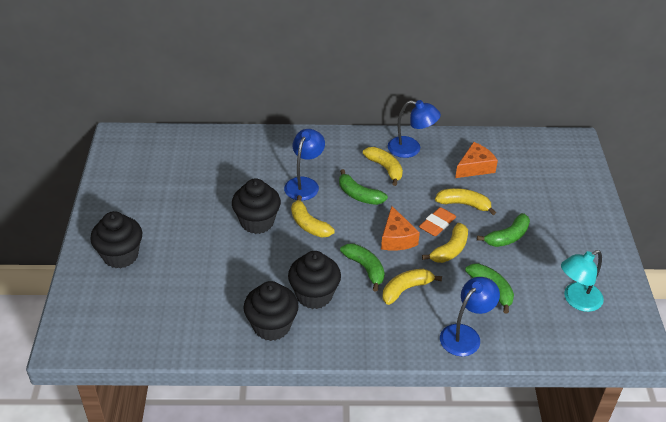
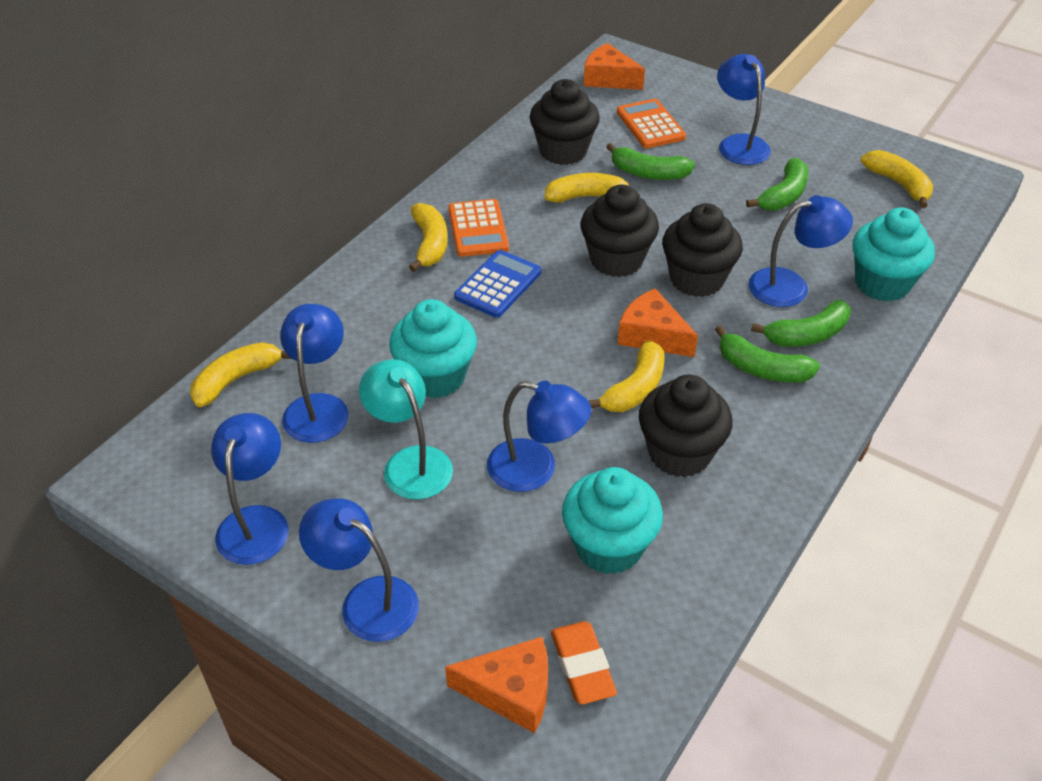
blue calculator: none = 0 -> [454,250,542,318] = 1
blue lamp: [284,129,325,201] [388,100,441,158] [440,277,500,356] = 3 -> [211,413,289,565] [280,304,349,443] [299,498,419,642] [487,381,591,492] [717,54,771,165] [749,195,853,307] = 6
orange calculator: none = 0 -> [448,199,509,257] [617,99,686,148] = 2
orange cheese: [381,206,420,251] [455,142,498,178] = 2 -> [445,637,548,733] [584,43,645,90] [618,288,698,357] = 3
turquoise cupcake: none = 0 -> [389,299,477,398] [562,467,663,574] [853,208,935,301] = 3

